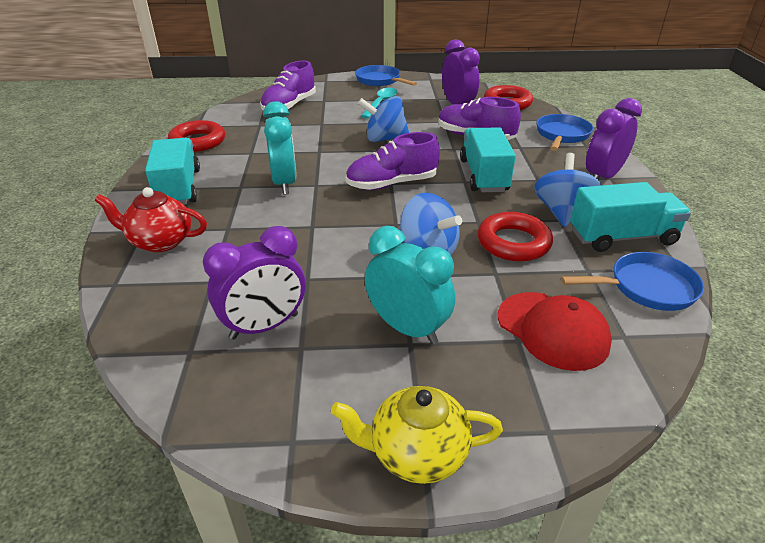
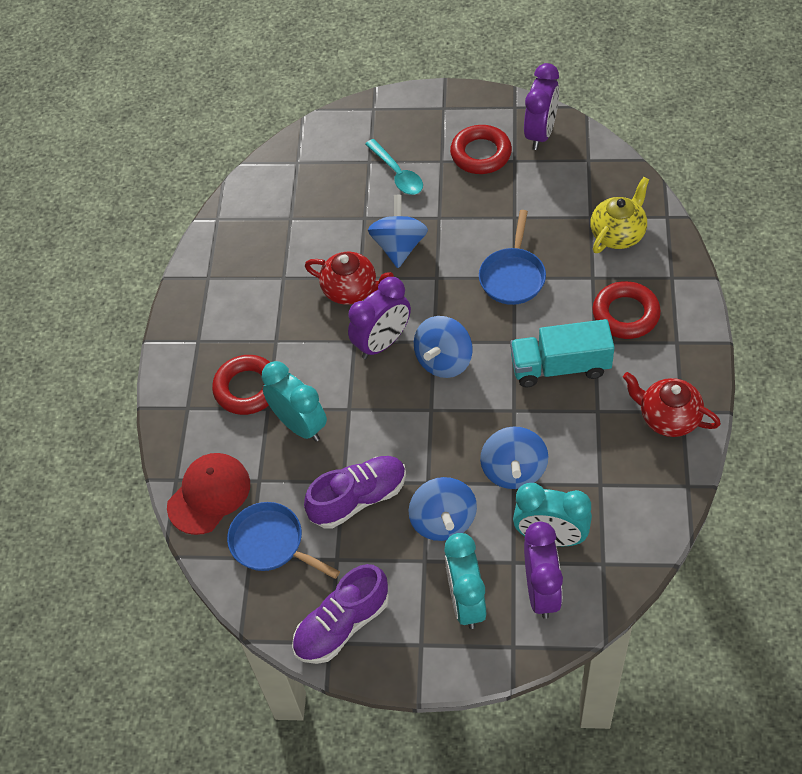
blue pan: [355,65,417,86] [536,114,594,151] [561,252,704,311] = 3 -> [227,502,340,579] [479,210,546,305] = 2
blue spinning top: [358,96,409,142] [400,193,462,255] [534,153,602,227] = 3 -> [368,195,428,268] [408,477,477,541] [414,316,473,378] [480,427,549,489] = 4
purple shoe: [260,61,316,110] [345,132,440,190] [438,97,521,140] = 3 -> [292,564,389,664] [304,456,406,529] = 2
red teapot: [95,187,207,252] = 1 -> [305,252,394,305] [623,372,721,437] = 2
turquoise clock: [263,101,297,194] [365,226,455,345] = 2 -> [262,361,327,442] [444,533,486,629] [513,483,592,546] = 3
turquoise truck: [145,138,200,205] [460,127,516,192] [570,182,691,252] = 3 -> [510,319,615,387] = 1

